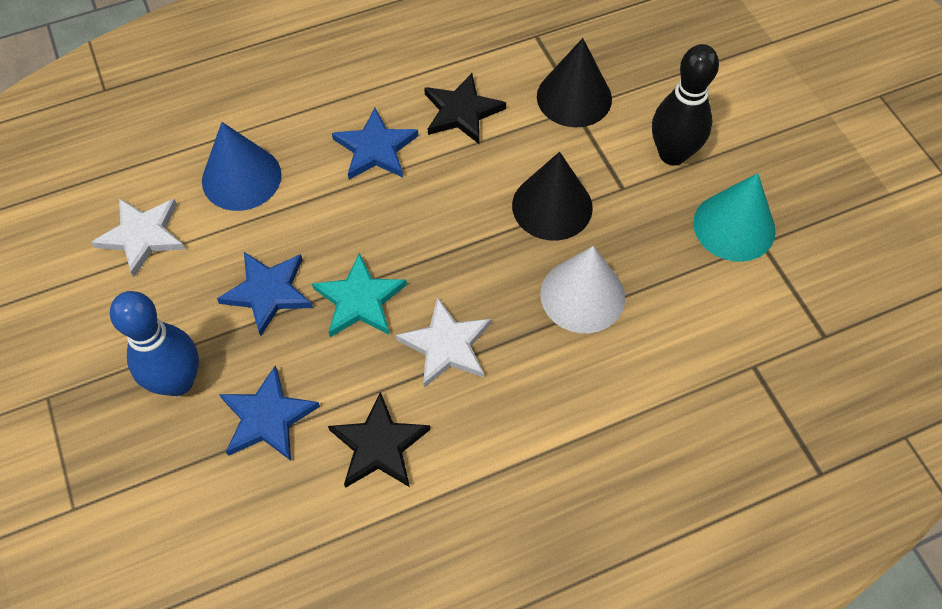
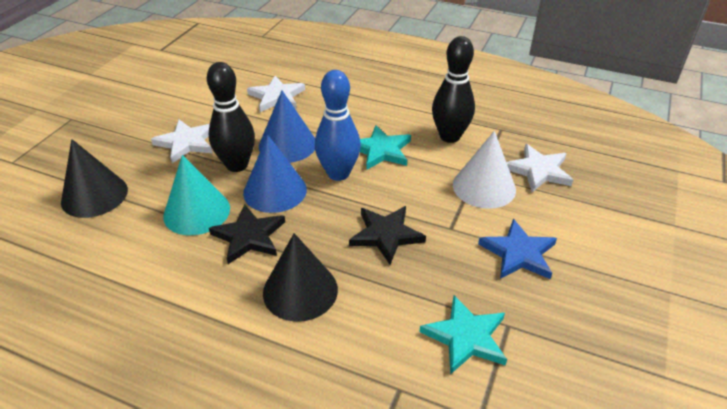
black bowling pin: [652,44,719,165] = 1 -> [207,62,255,172] [432,36,475,143] = 2
blue cone: [202,122,282,211] = 1 -> [243,135,307,213] [259,90,315,163] = 2
blue star: [217,252,313,336] [219,365,320,461] [332,108,418,180] = 3 -> [478,219,557,279] = 1
turquoise star: [312,253,407,337] = 1 -> [360,125,411,170] [419,295,507,374] = 2
white star: [91,198,186,277] [396,297,491,388] = 2 -> [151,120,213,163] [247,76,305,112] [506,144,573,192] = 3

